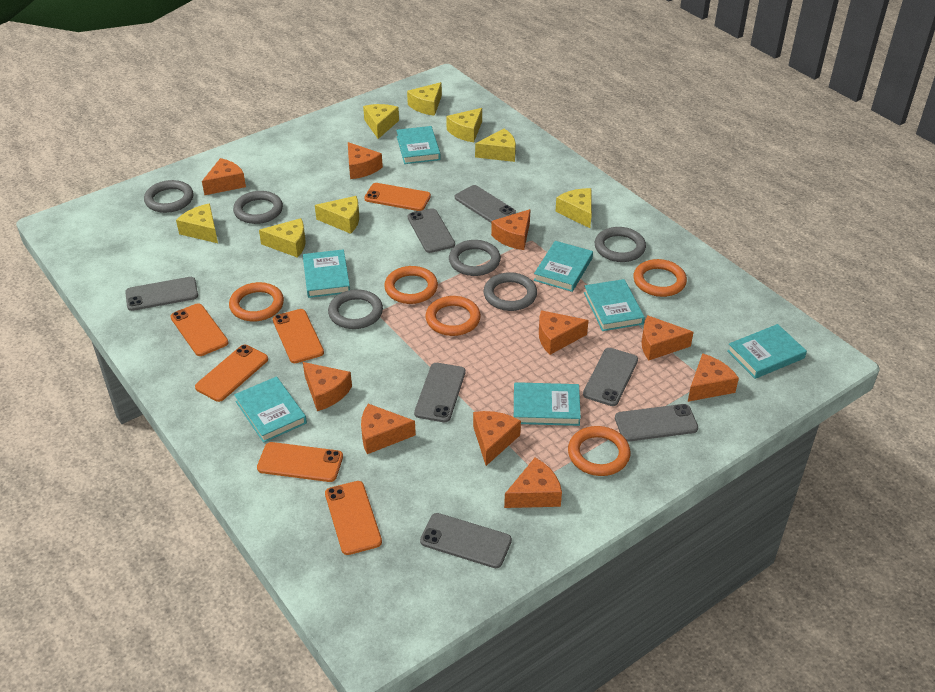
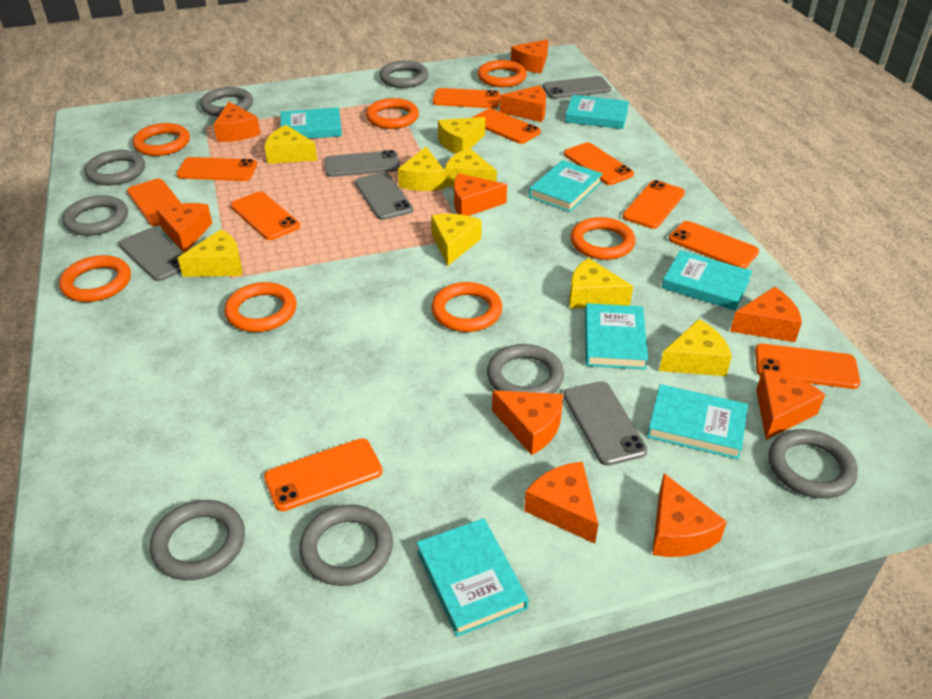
grey phone: [125,277,198,311] [408,208,455,253] [414,363,465,422] [420,513,512,568] [455,185,516,223] [583,348,638,406] [615,404,698,442] = 7 -> [119,228,183,281] [324,150,400,177] [355,172,413,220] [542,76,611,99] [564,381,648,466] = 5
grey ring: [144,180,193,213] [233,191,283,224] [328,289,383,329] [449,240,501,276] [484,272,537,311] [595,227,646,262] = 6 -> [63,195,128,236] [85,150,145,185] [150,500,245,580] [200,87,253,117] [299,505,393,586] [379,61,429,88] [487,344,564,393] [768,429,858,499] = 8
orange phone: [170,303,229,356] [195,345,268,402] [257,442,343,482] [273,309,324,363] [325,481,382,555] [364,183,431,211] = 6 -> [127,179,182,226] [176,157,257,181] [231,192,300,240] [264,438,383,511] [433,88,500,108] [472,109,541,144] [564,142,634,185] [622,180,685,229] [669,221,759,269] [755,344,860,389] = 10
orange ring: [229,282,284,321] [384,266,438,304] [426,296,481,336] [568,426,630,476] [633,259,687,297] = 5 -> [59,255,131,302] [133,123,190,156] [224,282,297,332] [366,98,419,129] [431,282,502,332] [477,60,527,87] [571,217,636,260] = 7

